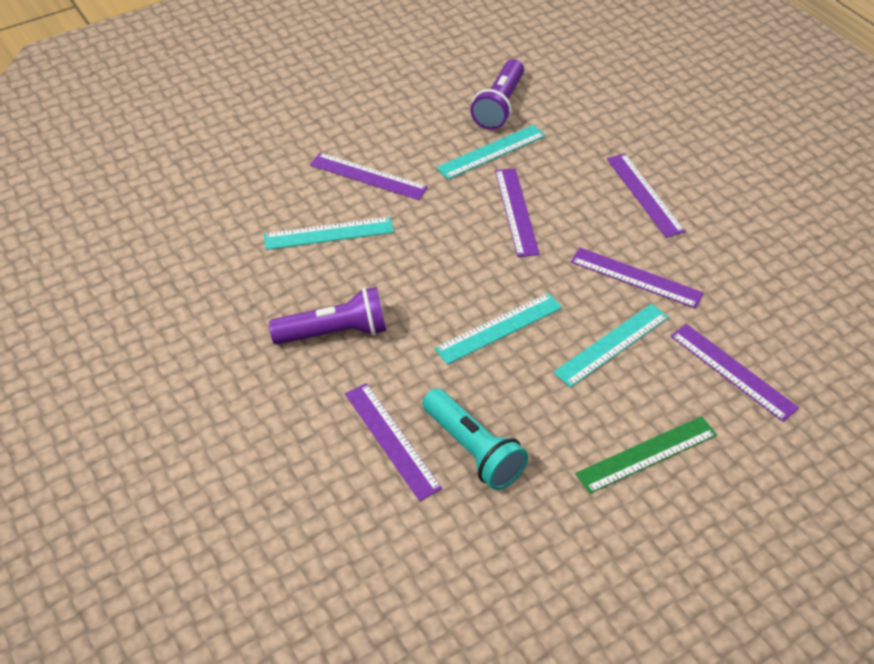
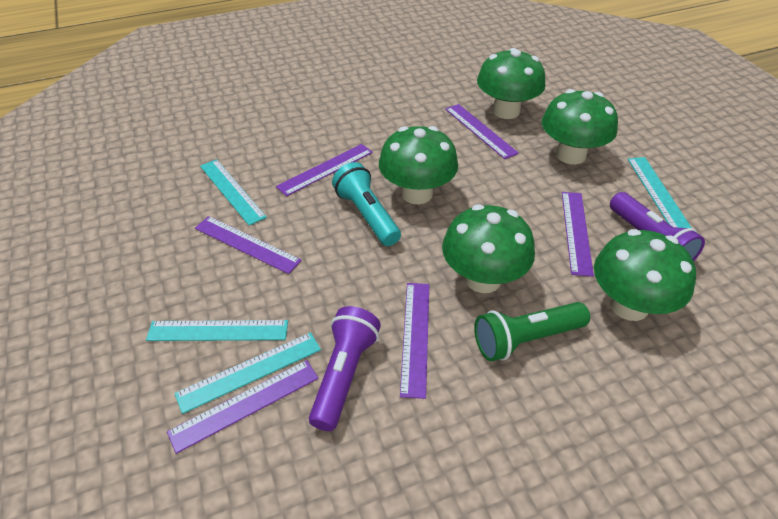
green flashlight: none = 0 -> [474,302,590,361] = 1
green mushroom: none = 0 -> [379,126,458,204] [442,204,535,293] [477,48,545,119] [542,89,618,164] [594,229,696,321] = 5
green ruler: [575,416,717,494] = 1 -> none = 0

